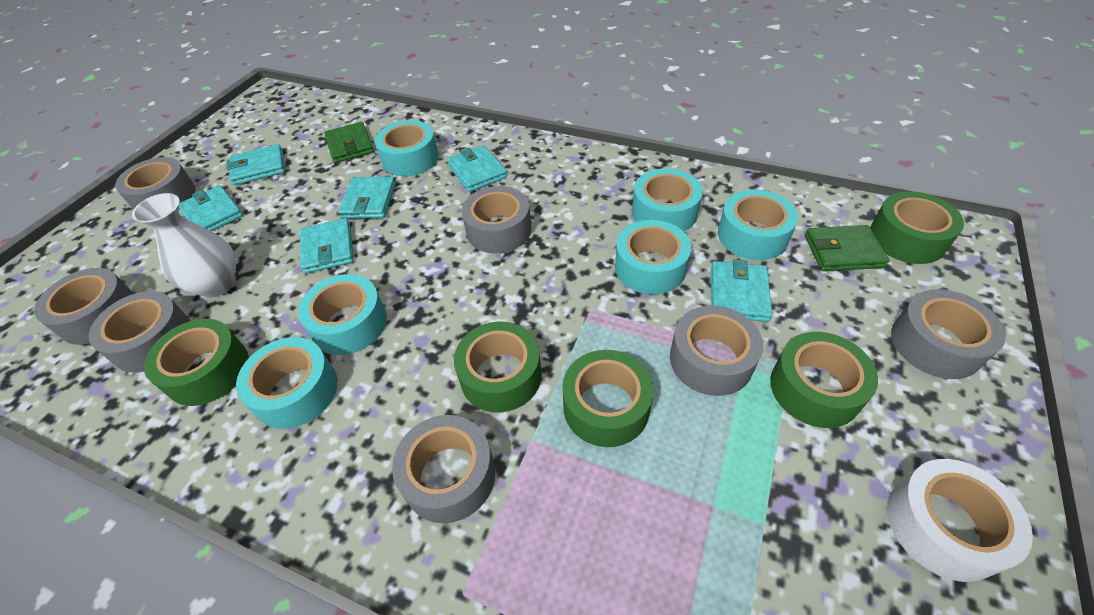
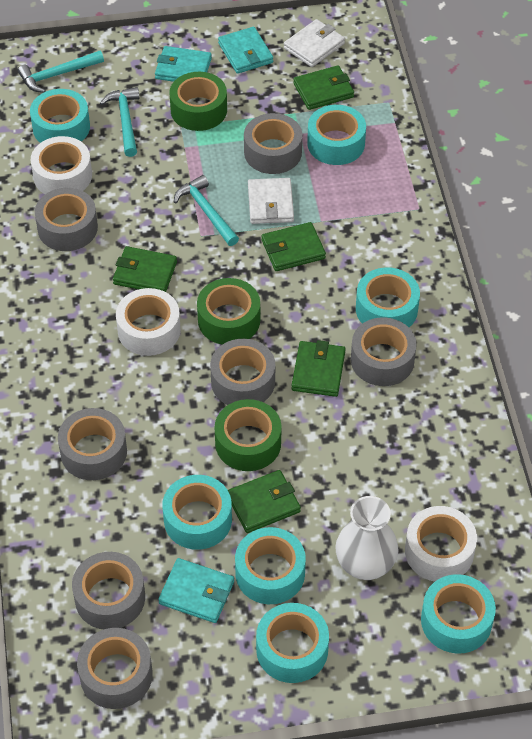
green tape: [144,319,249,406] [454,322,542,413] [562,350,654,447] [770,332,878,428] [870,191,964,264] = 5 -> [169,72,227,131] [197,278,260,345] [215,399,281,471] = 3
green wallet: [324,122,374,163] [805,225,890,271] = 2 -> [113,246,177,292] [228,470,301,533] [262,222,326,271] [291,340,345,397] [293,65,354,110] = 5
turquoise hammer: none = 0 -> [18,50,104,93] [100,87,140,157] [174,175,239,246] = 3
turquoise tape: [236,337,338,429] [298,274,387,355] [375,120,439,176] [615,220,691,295] [632,169,703,231] [718,190,798,260] = 6 -> [30,89,90,143] [162,475,232,550] [235,527,306,604] [256,603,329,683] [307,105,366,165] [356,267,420,327] [421,574,496,654] = 7
turquoise wallet: [179,185,243,232] [226,144,285,185] [300,218,354,274] [338,176,396,219] [447,145,507,192] [711,259,772,322] = 6 -> [155,46,212,82] [158,558,234,623] [218,27,273,74] = 3
white tape: [887,459,1033,582] = 1 -> [31,136,92,194] [116,288,181,356] [405,506,477,582] = 3
white wallet: none = 0 -> [248,178,294,224] [284,19,345,67] = 2

